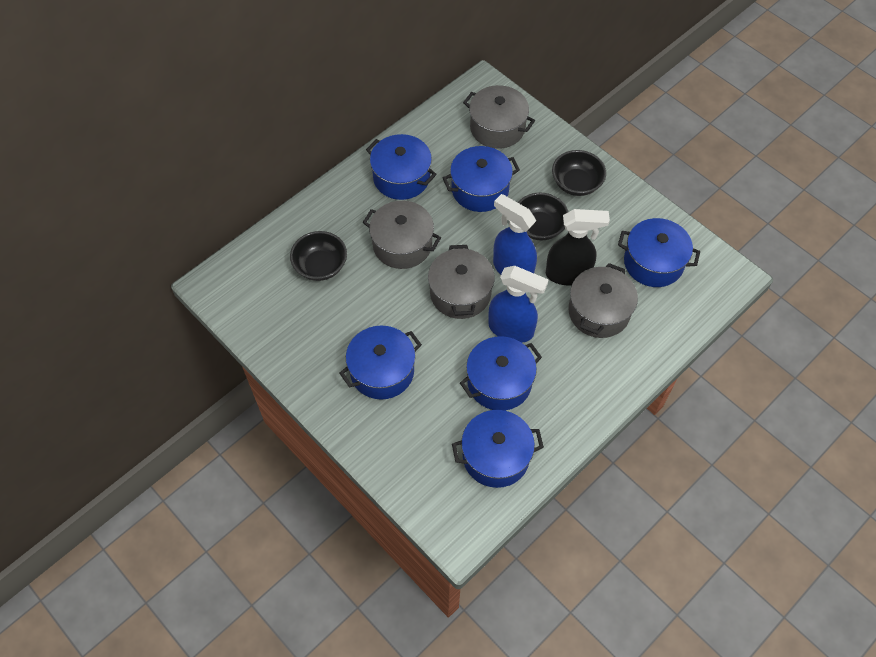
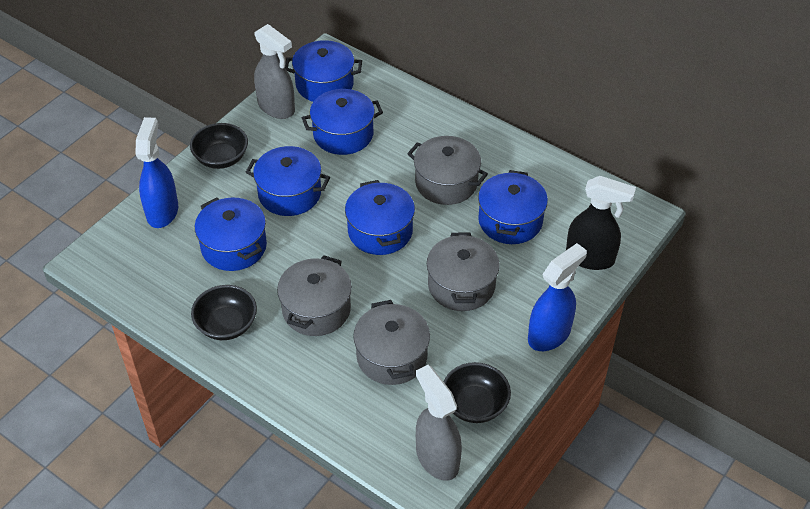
grey spray bottle: none = 0 -> [254,24,295,119] [416,365,462,481] = 2

